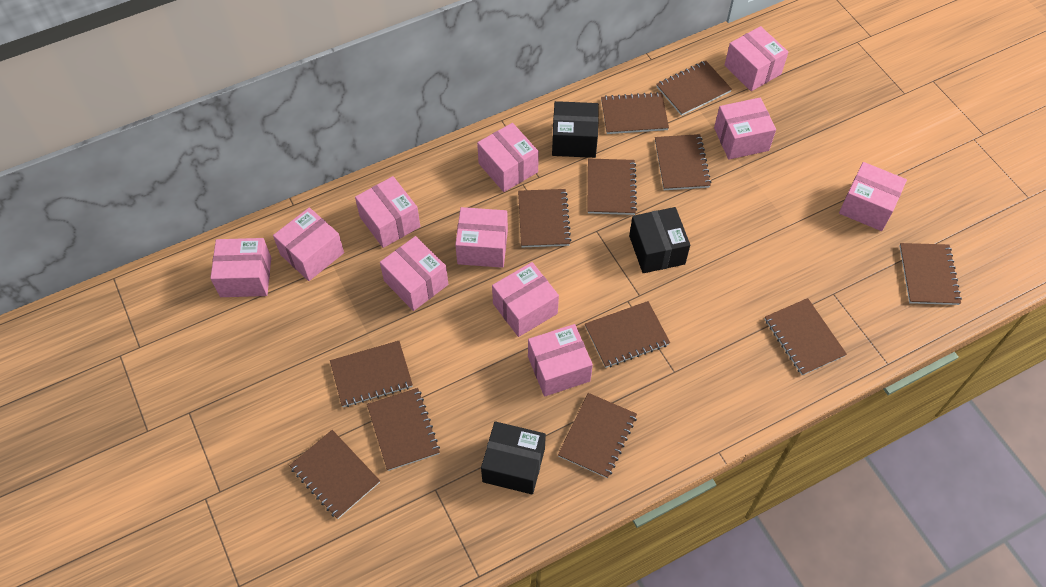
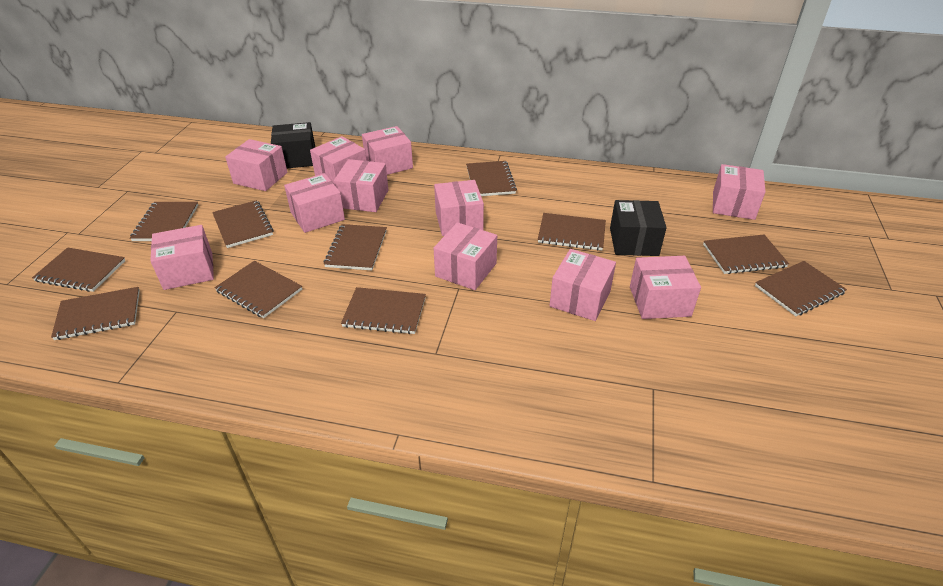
black box: [481,421,546,495] [552,101,599,158] [629,207,690,273] = 3 -> [271,122,315,168] [610,200,667,256] = 2
brown notebook: [289,430,380,519] [330,341,413,407] [367,388,440,471] [518,189,571,248] [558,393,637,478] [585,301,670,368] [587,158,637,215] [601,92,669,134] [655,134,711,190] [656,61,732,116] [765,298,847,375] [900,243,962,305] = 12 -> [32,247,125,292] [51,287,140,340] [130,202,198,241] [212,200,273,248] [214,261,302,318] [324,224,387,270] [341,287,426,334] [466,161,517,196] [538,213,606,250] [703,234,789,274] [755,261,847,316] = 11

